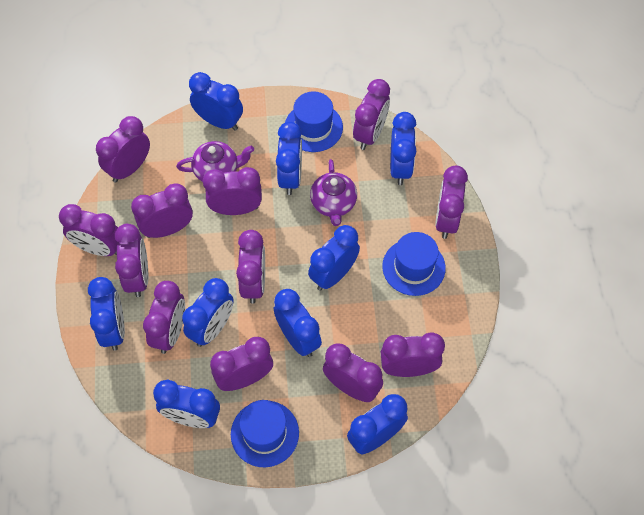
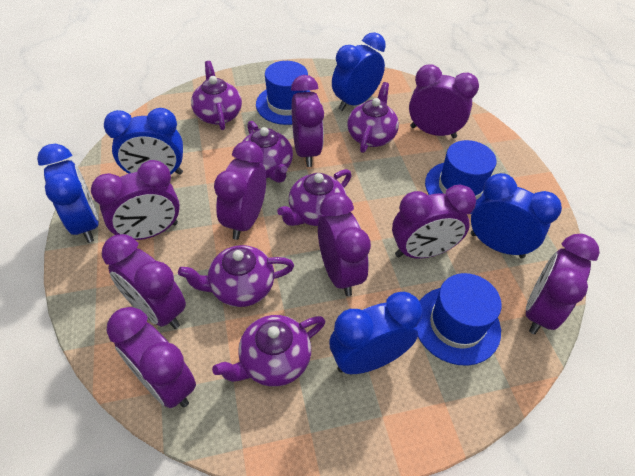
blue clock: [88,277,125,351] [153,380,220,428] [182,278,234,347] [189,72,243,131] [274,289,322,357] [276,122,302,195] [308,225,360,291] [347,394,408,455] [390,112,417,185] = 9 -> [37,144,99,243] [104,108,183,175] [330,292,422,374] [332,32,386,111] [471,173,562,258] = 5
purple clock: [59,204,118,256] [96,116,150,183] [115,224,148,297] [131,183,193,238] [143,281,185,354] [203,167,262,215] [210,337,273,391] [236,230,265,304] [323,343,383,402] [353,79,390,150] [381,332,445,377] [435,165,468,239] = 12 -> [91,160,180,240] [102,234,186,329] [107,307,196,408] [214,141,266,240] [291,75,324,167] [318,193,371,296] [392,185,476,258] [409,64,479,138] [526,234,600,334] = 9
purple teapot: [176,141,254,182] [310,159,357,226] = 2 -> [178,245,294,307] [191,61,242,130] [212,315,325,387] [242,121,293,183] [277,169,352,226] [347,82,399,153] = 6

